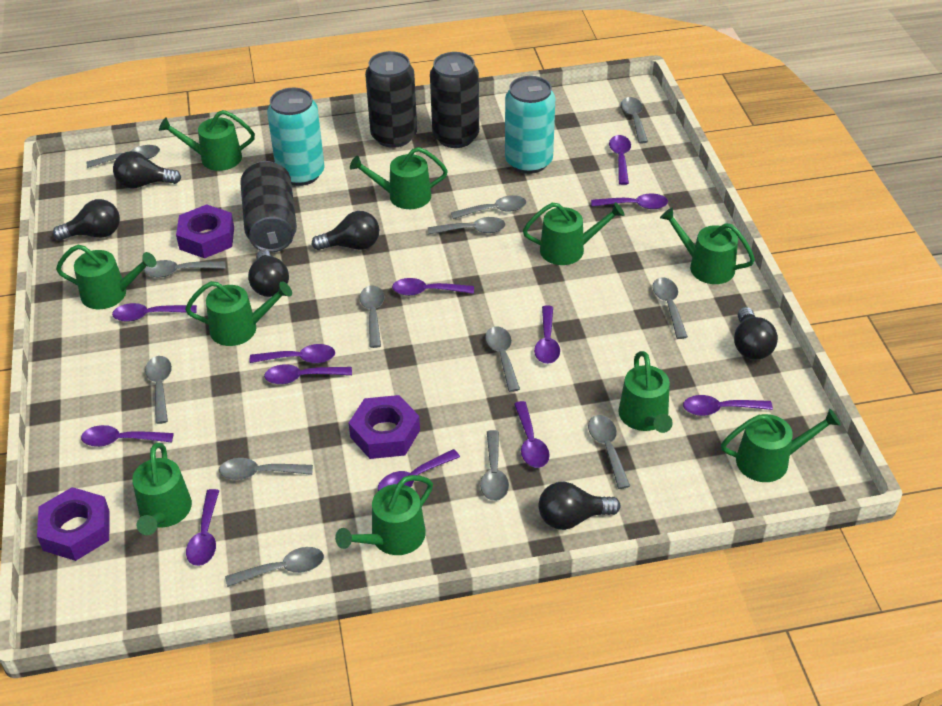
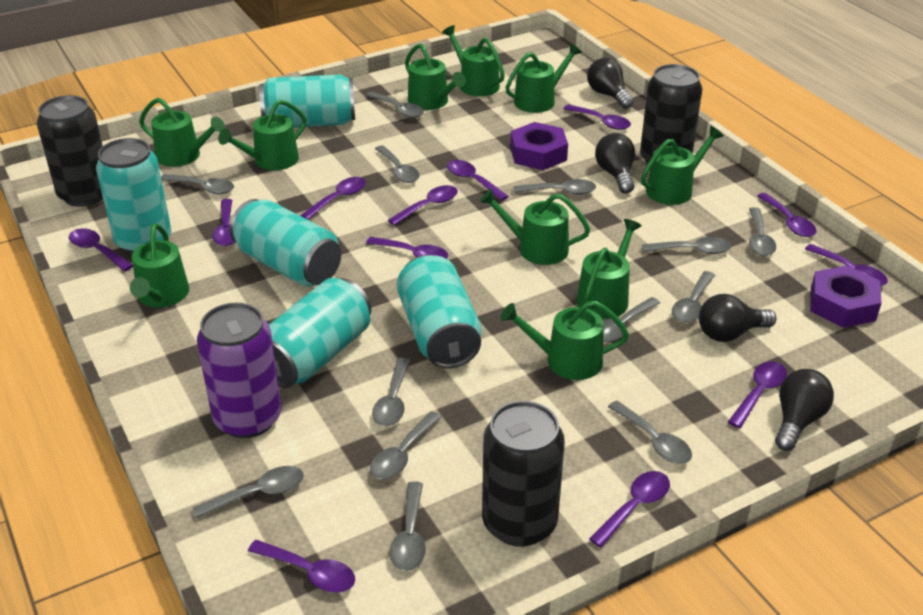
black light bulb: [53,199,120,240] [113,151,181,189] [248,250,289,297] [312,211,379,250] [539,482,620,530] [734,307,778,360] = 6 -> [587,58,634,109] [595,133,635,194] [699,294,776,342] [775,369,834,451] = 4
purple can: none = 0 -> [197,303,281,438] = 1
purple nut: [37,487,110,561] [176,204,234,259] [349,395,420,459] = 3 -> [510,122,568,170] [810,265,882,328] = 2
turquoise can: [267,88,325,186] [505,76,555,174] = 2 -> [96,138,172,254] [230,199,341,287] [259,74,355,128] [269,278,371,388] [396,255,482,368] = 5

